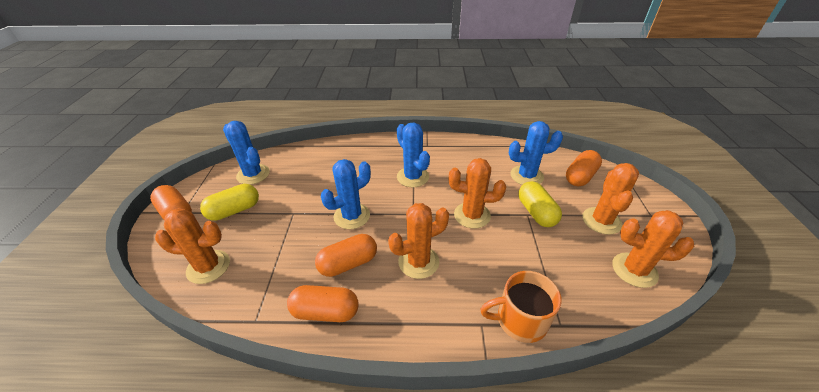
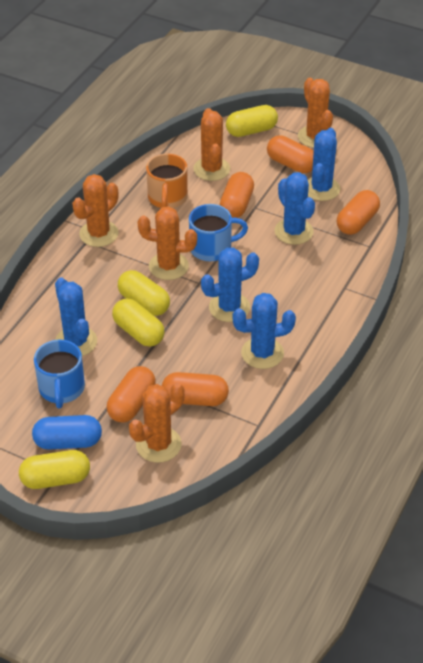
blue cactus: [223,121,270,185] [321,159,371,229] [397,122,430,187] [509,121,563,185] = 4 -> [55,277,97,356] [201,248,259,322] [232,293,296,369] [274,172,315,245] [307,128,340,201] = 5
blue capsule: none = 0 -> [32,415,102,450] = 1
blue mug: none = 0 -> [34,340,85,408] [189,204,248,261] = 2
orange capsule: [150,185,192,219] [287,285,359,322] [315,234,377,277] [566,150,602,186] = 4 -> [107,366,156,422] [162,372,229,406] [220,172,254,218] [267,135,314,173] [337,190,380,235] = 5
yellow capsule: [200,184,259,221] [518,181,562,227] = 2 -> [19,450,90,489] [112,298,165,347] [118,270,170,316] [226,105,278,137] = 4

